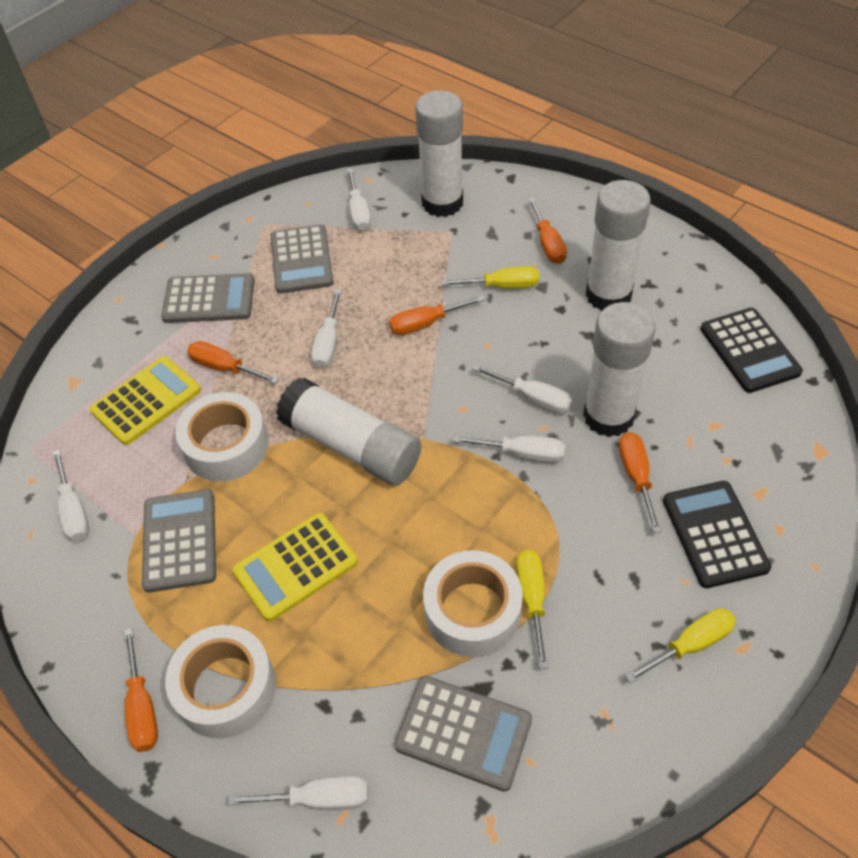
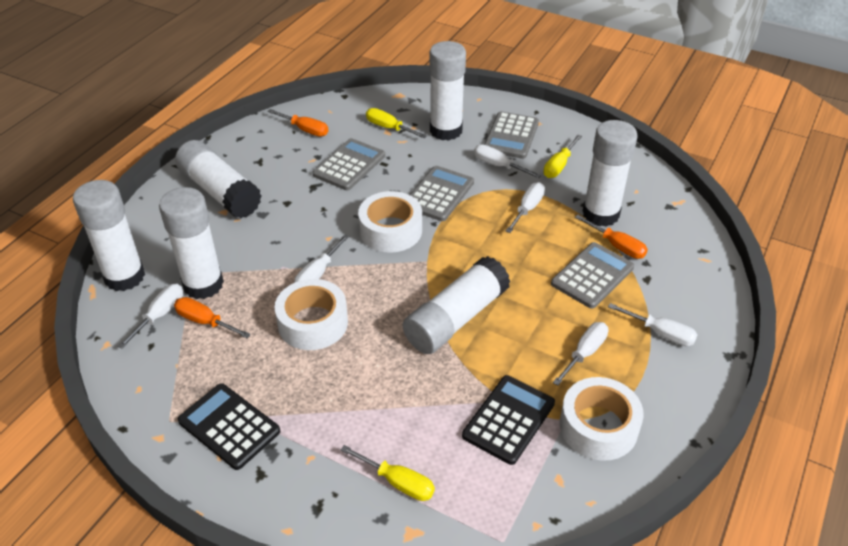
orange screwdriver: [124,628,158,752] [187,341,279,384] [389,295,485,335] [528,198,567,264] [619,432,661,533] = 5 -> [174,297,251,338] [267,109,328,137] [575,215,648,259] = 3
white glue stick: [276,377,422,486] [415,90,463,217] [583,302,656,437] [585,180,651,311] = 4 -> [73,180,145,291] [159,187,224,299] [175,140,261,219] [403,256,511,354] [429,41,466,141] [582,120,638,227] = 6
yellow calculator: [90,356,201,445] [232,513,358,621] = 2 -> none = 0

